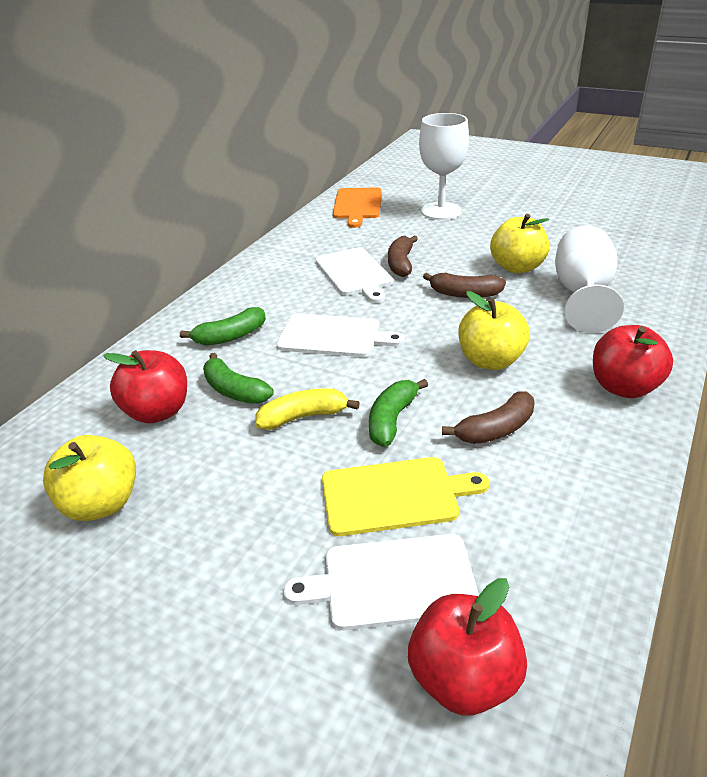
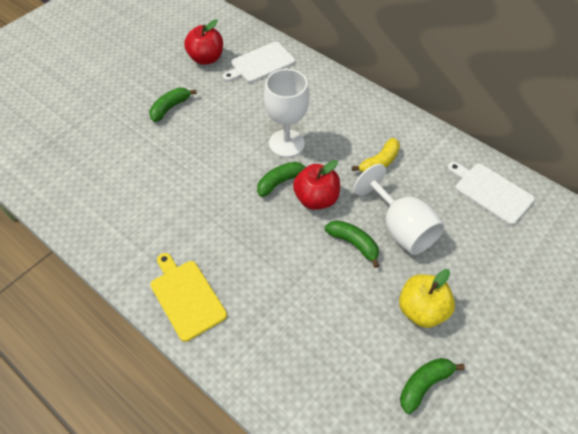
brown banana: [388,235,418,277] [423,273,506,298] [442,392,535,444] = 3 -> none = 0
green banana: [180,307,266,346] [203,353,274,404] [369,379,428,447] = 3 -> [149,88,197,122] [257,162,306,197] [325,220,379,268] [400,358,465,414] = 4
orange cutting board: [333,188,382,228] = 1 -> none = 0
red apple: [103,350,187,423] [408,578,527,715] [593,325,673,398] = 3 -> [184,19,223,65] [293,160,340,210] = 2
white cutting board: [276,313,405,357] [283,534,479,630] [315,247,393,303] = 3 -> [223,42,295,83] [447,162,535,225] = 2
yellow apple: [43,435,136,521] [459,291,530,370] [490,214,549,273] = 3 -> [399,269,455,328] = 1

